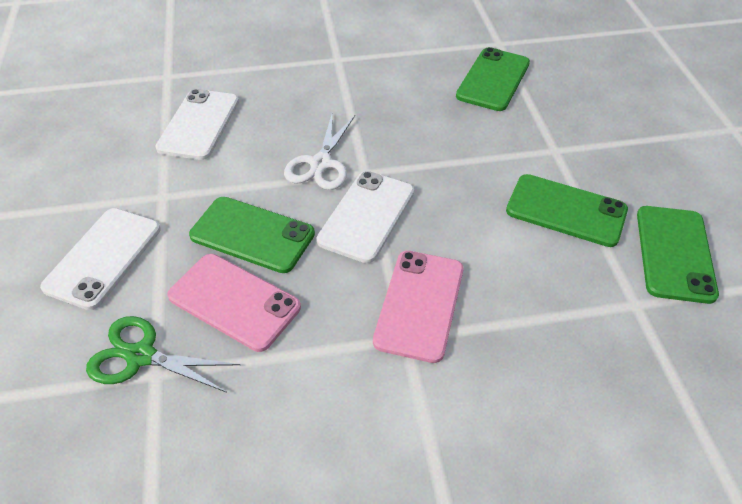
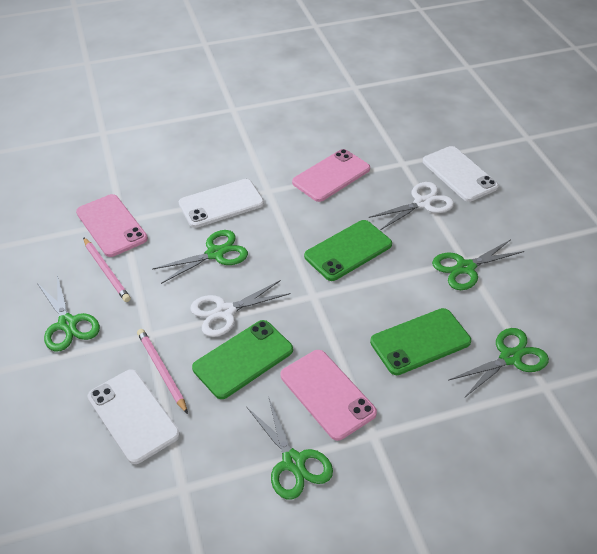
green phone: [189,197,315,273] [456,47,530,111] [506,174,628,247] [637,206,719,304] = 4 -> [192,320,293,399] [304,220,392,281] [370,308,471,375] = 3
green scissors: [86,316,240,393] = 1 -> [37,275,100,351] [153,230,248,284] [247,396,333,500] [432,239,524,290] [448,328,549,398] = 5
pink pencil: none = 0 -> [83,237,131,302] [137,329,188,414] = 2
pink phone: [167,254,301,352] [373,251,463,363] = 2 -> [76,194,148,257] [281,350,377,441] [292,149,370,202] = 3
white scissors: [284,115,355,190] = 1 -> [190,280,291,337] [369,182,454,230] = 2

